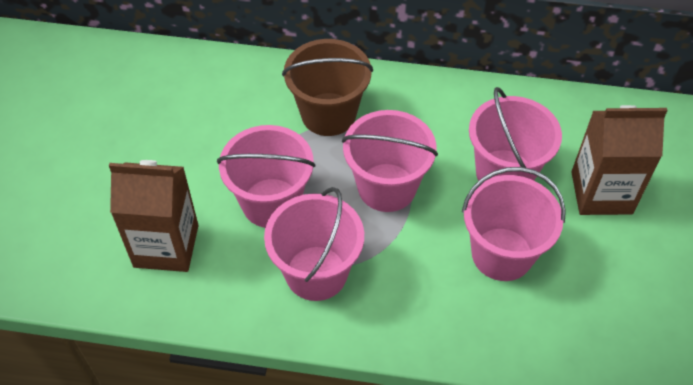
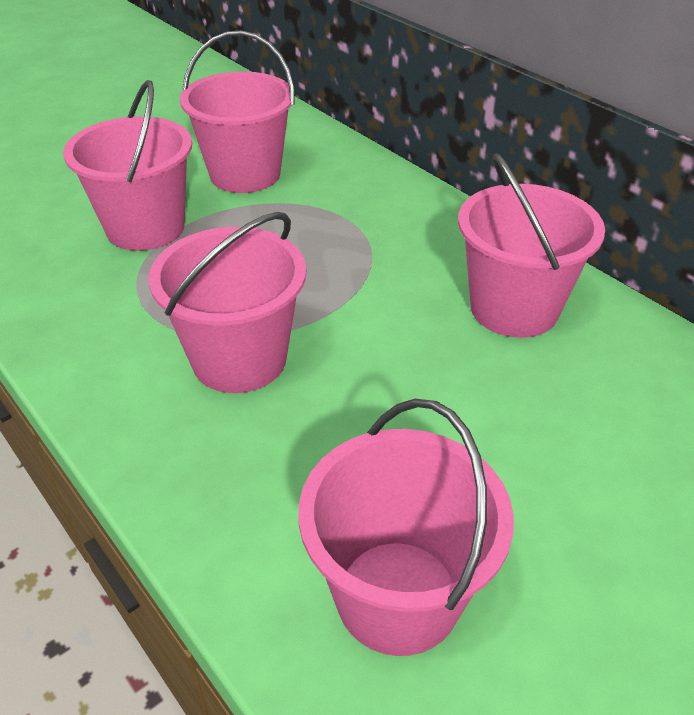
brown bucket: [282,39,373,136] = 1 -> none = 0
brown carton: [109,160,199,272] [571,105,668,215] = 2 -> none = 0

